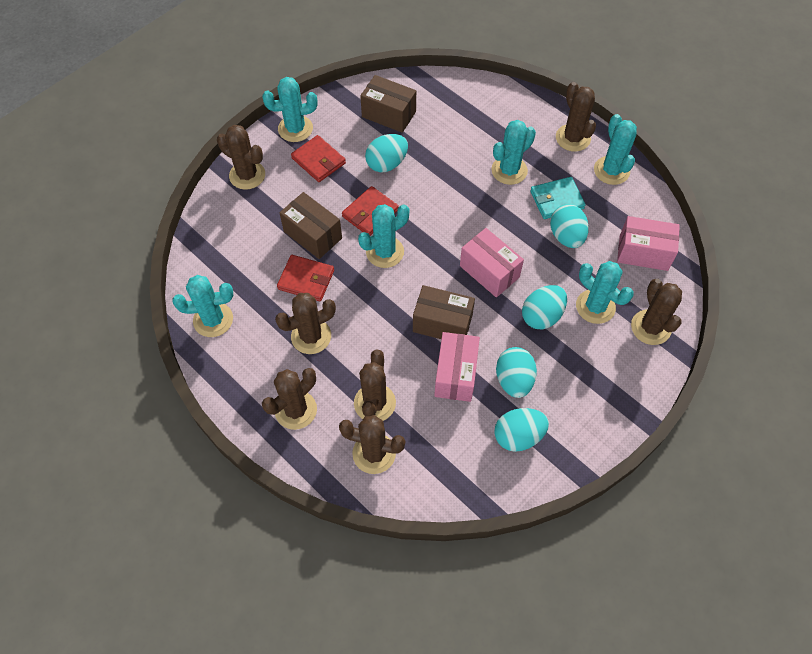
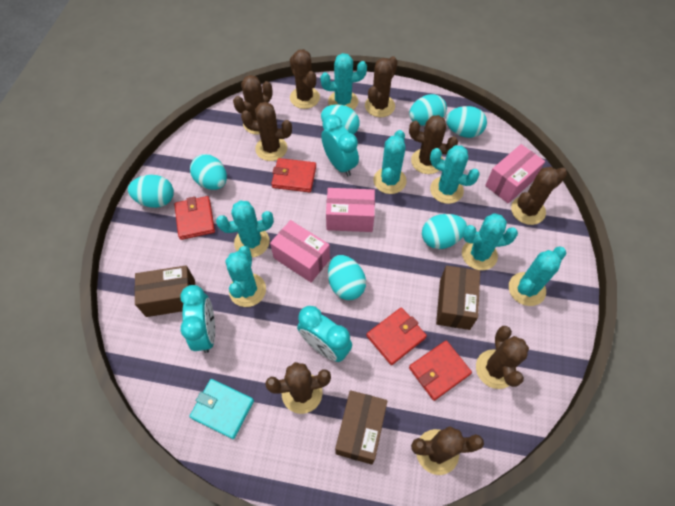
brown cactus: [217,125,265,190] [262,368,317,430] [275,293,336,354] [339,415,405,474] [354,349,396,421] [556,82,596,152] [631,279,682,345] = 7 -> [233,75,273,135] [241,102,292,161] [265,362,331,414] [290,49,320,109] [365,56,398,117] [409,115,458,174] [411,426,484,475] [476,326,529,389] [511,167,567,225] = 9
red wallet: [277,255,334,301] [291,135,346,182] [342,186,399,236] = 3 -> [174,196,215,240] [271,158,316,193] [366,307,427,365] [409,340,472,401] = 4
turquoise cactus: [172,275,233,337] [262,77,318,142] [358,204,409,268] [491,120,536,185] [576,261,634,324] [594,114,637,185] = 6 -> [216,200,274,257] [225,246,266,307] [320,53,367,110] [373,130,407,194] [430,145,480,204] [462,213,518,270] [509,247,566,306] = 7
turquoise clock: none = 0 -> [180,285,215,353] [297,306,352,362] [321,114,359,177] = 3
turquoise egg: [365,134,408,173] [494,408,549,452] [496,347,537,398] [522,285,567,329] [550,204,589,248] = 5 -> [128,175,174,208] [190,154,227,190] [321,104,359,135] [328,255,366,300] [409,94,447,126] [422,214,467,249] [446,106,487,138] = 7

